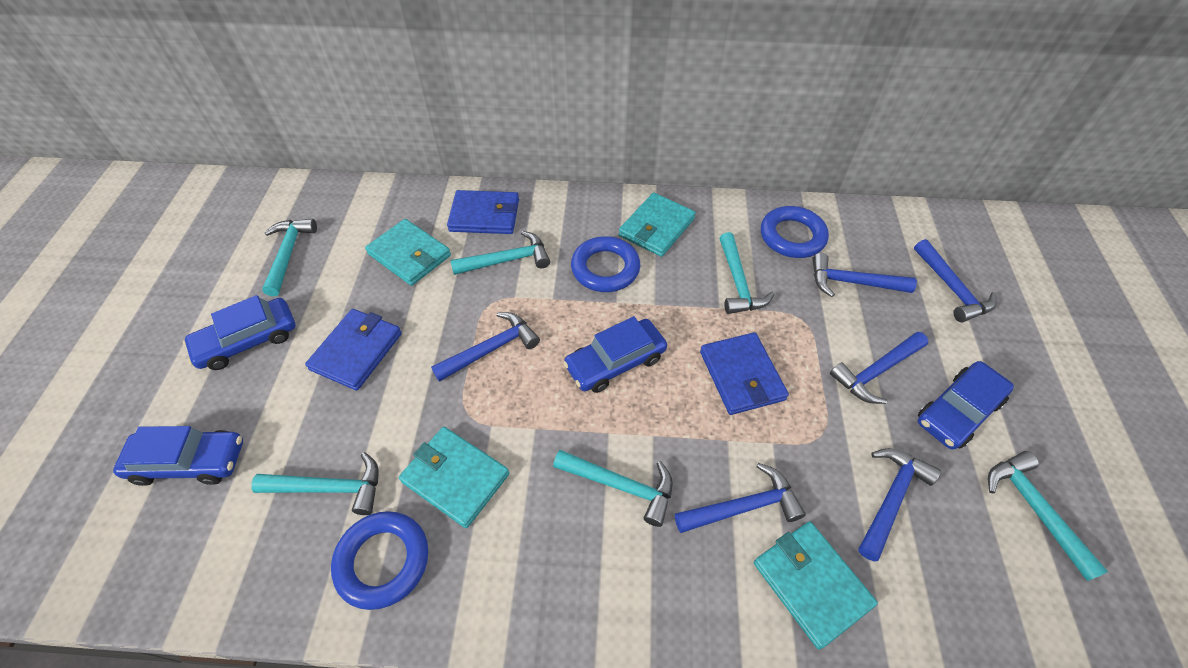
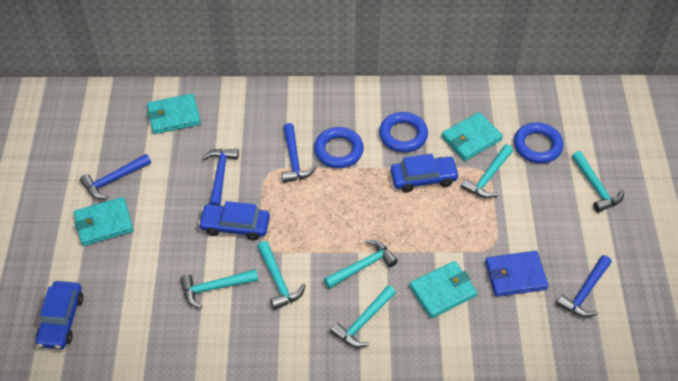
blue car: [113,426,243,486] [183,295,296,370] [563,316,667,393] [918,361,1014,450] = 4 -> [36,281,83,349] [198,201,270,240] [390,154,460,192] = 3
blue hammer: [431,312,540,382] [675,463,806,533] [812,253,917,297] [830,332,928,404] [858,448,941,561] [914,239,997,322] = 6 -> [80,154,151,199] [202,149,239,205] [282,123,317,183] [556,255,612,317] = 4
blue wallet: [305,309,402,391] [447,190,519,234] [700,332,789,415] = 3 -> [485,251,548,297] = 1

